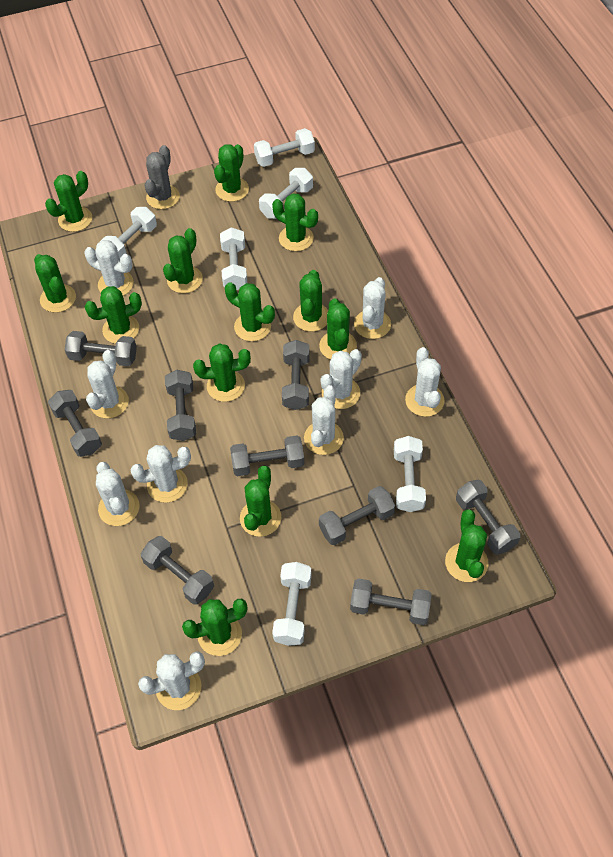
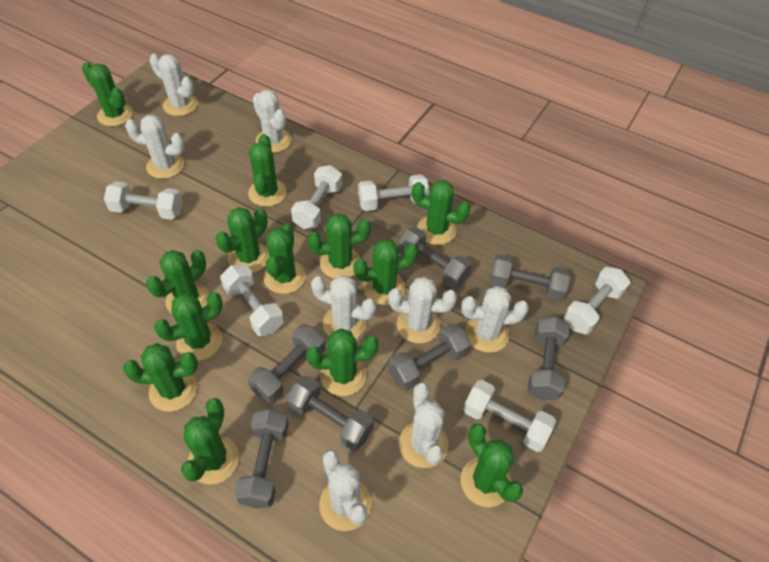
grey cactus: [145,145,180,209] = 1 -> none = 0
grey dumbbell: [48,390,102,457] [65,331,137,366] [141,536,214,605] [165,370,196,441] [230,436,304,476] [282,340,310,410] [319,486,395,545] [350,578,432,625] [456,480,520,555] = 9 -> [234,409,289,508] [248,324,326,404] [286,376,374,451] [388,323,471,390] [398,227,472,288] [490,254,570,301] [528,316,570,400] = 7
white cactus: [84,240,134,296] [86,350,129,419] [96,462,140,526] [130,445,191,503] [138,651,205,710] [304,385,344,455] [321,349,362,409] [354,277,391,339] [405,347,445,417] = 9 -> [125,115,185,179] [149,54,198,116] [253,90,292,153] [311,275,376,339] [319,450,372,531] [388,277,457,343] [399,383,449,468] [461,286,529,353] = 8

